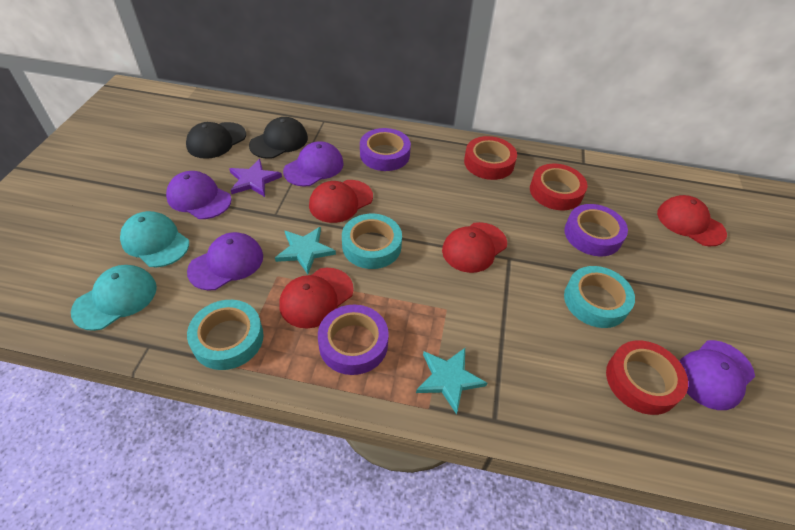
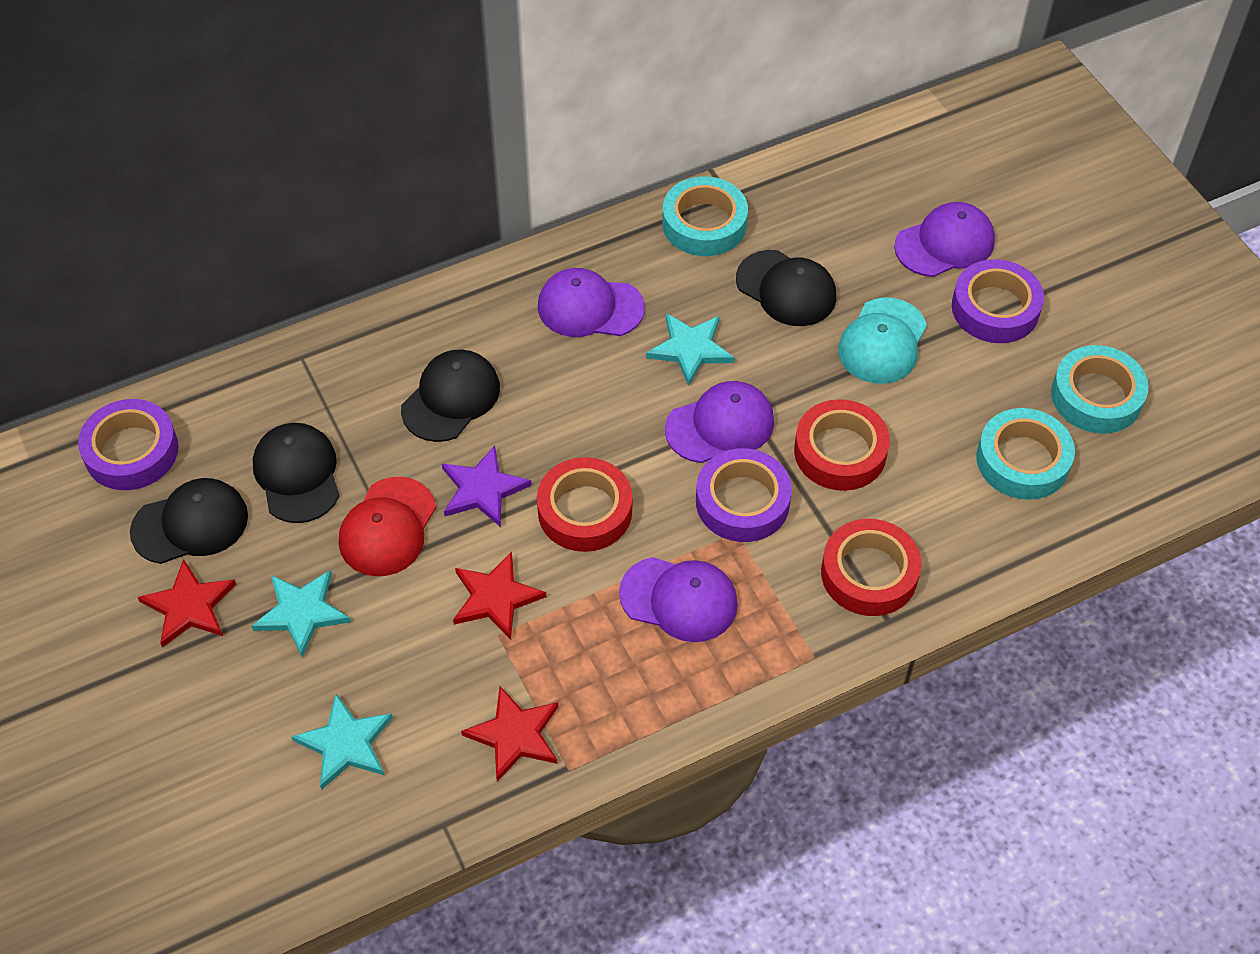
black cap: [186,122,246,159] [249,117,308,159] = 2 -> [130,478,248,564] [253,423,340,523] [401,350,500,442] [736,250,836,326] = 4
red cap: [279,268,354,329] [309,180,373,223] [442,222,507,273] [657,195,727,246] = 4 -> [339,477,436,576] = 1
red star: none = 0 -> [138,559,237,648] [453,552,546,640] [461,686,558,782] = 3
turquoise cap: [71,265,157,331] [120,211,189,267] = 2 -> [838,298,927,384] = 1
turquoise star: [275,227,336,274] [416,348,487,414] = 2 -> [252,570,351,657] [291,694,393,790] [646,313,735,386] = 3

